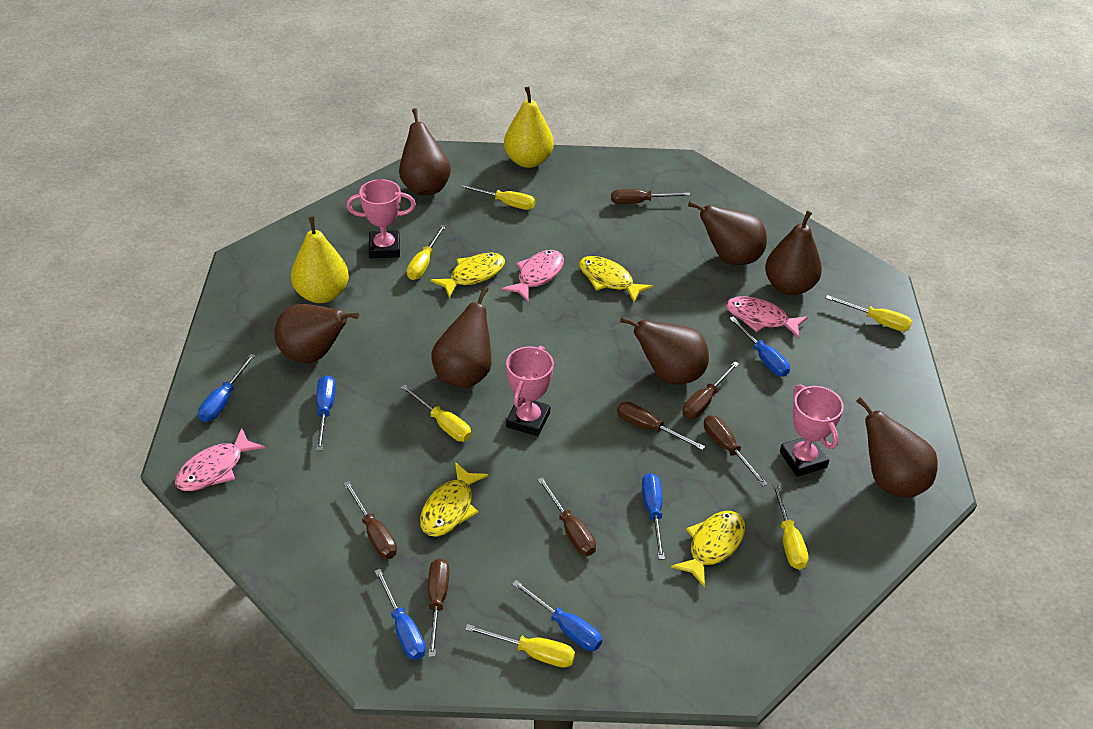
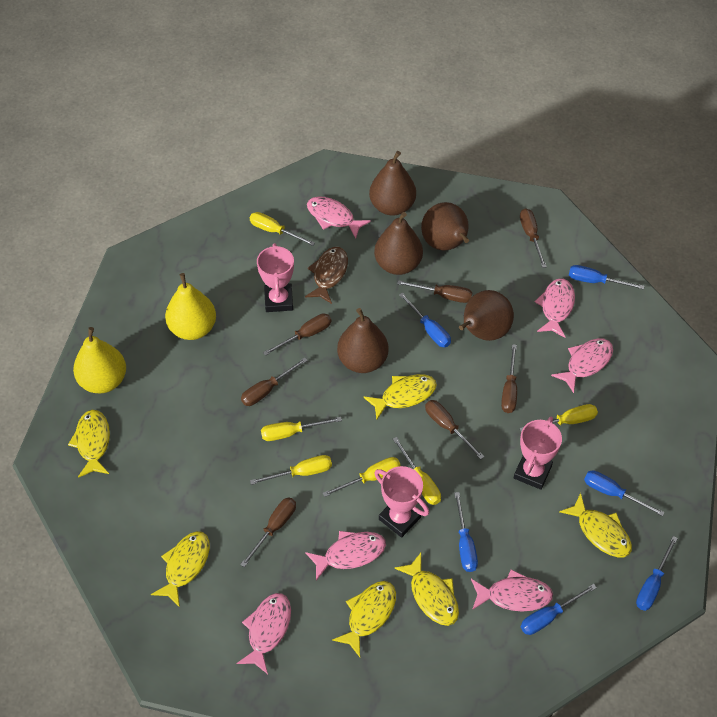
brown fish: none = 0 -> [305,247,348,304] = 1
brown pear: [275,304,359,363] [399,108,451,195] [431,286,492,388] [620,316,709,384] [688,201,767,265] [765,210,822,295] [856,397,938,498] = 7 -> [337,308,389,373] [369,151,416,216] [374,212,423,275] [421,202,469,251] [459,290,514,341] = 5
pink fish: [175,428,265,491] [502,250,564,301] [726,296,808,338] = 3 -> [236,593,291,674] [305,531,386,581] [307,196,371,238] [471,570,553,612] [535,278,575,338] [551,338,613,393] = 6
yellow fish: [420,462,488,537] [431,253,505,298] [579,256,653,303] [671,511,745,588] = 4 -> [68,410,110,478] [151,531,210,607] [332,581,396,657] [363,374,437,419] [394,553,459,626] [559,493,632,557] = 6

